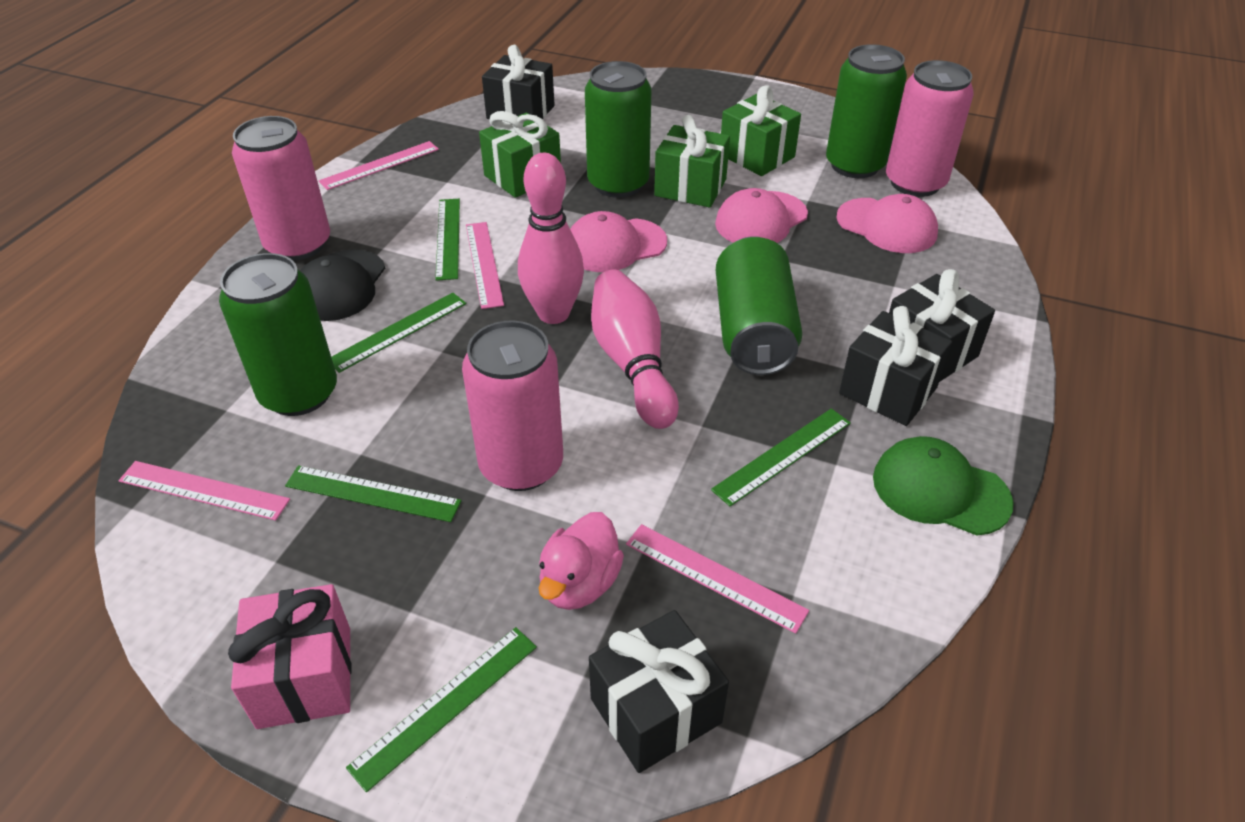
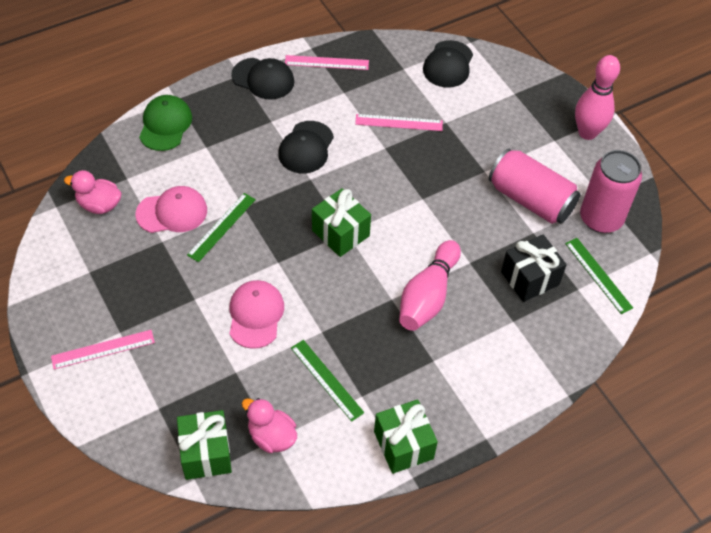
black cap: [300,249,385,321] = 1 -> [231,58,294,100] [278,121,334,173] [423,40,473,88] = 3
black gift: [482,45,555,119] [589,610,729,773] [839,306,952,426] [889,269,995,382] = 4 -> [501,234,567,302] = 1
green can: [219,253,337,416] [585,61,651,198] [716,237,802,375] [826,44,907,178] = 4 -> none = 0
green ruler: [285,465,461,522] [331,293,466,373] [346,627,537,792] [435,199,460,281] [711,408,851,506] = 5 -> [187,193,256,262] [291,340,364,422] [565,238,633,314] = 3
pink can: [232,116,330,261] [462,320,563,491] [886,60,974,197] = 3 -> [489,149,581,224] [580,150,642,233] = 2
pink cap: [570,211,667,272] [715,188,808,243] [836,194,938,253] = 3 -> [136,186,207,233] [229,280,284,349] = 2
pink duck: [539,512,624,610] = 1 -> [64,170,122,214] [242,398,297,453] = 2
pink gift: [228,584,352,729] = 1 -> none = 0
pink ruler: [118,461,290,521] [319,141,439,190] [466,222,504,309] [626,524,809,634] = 4 -> [51,330,155,369] [285,55,369,70] [355,114,443,131] = 3

